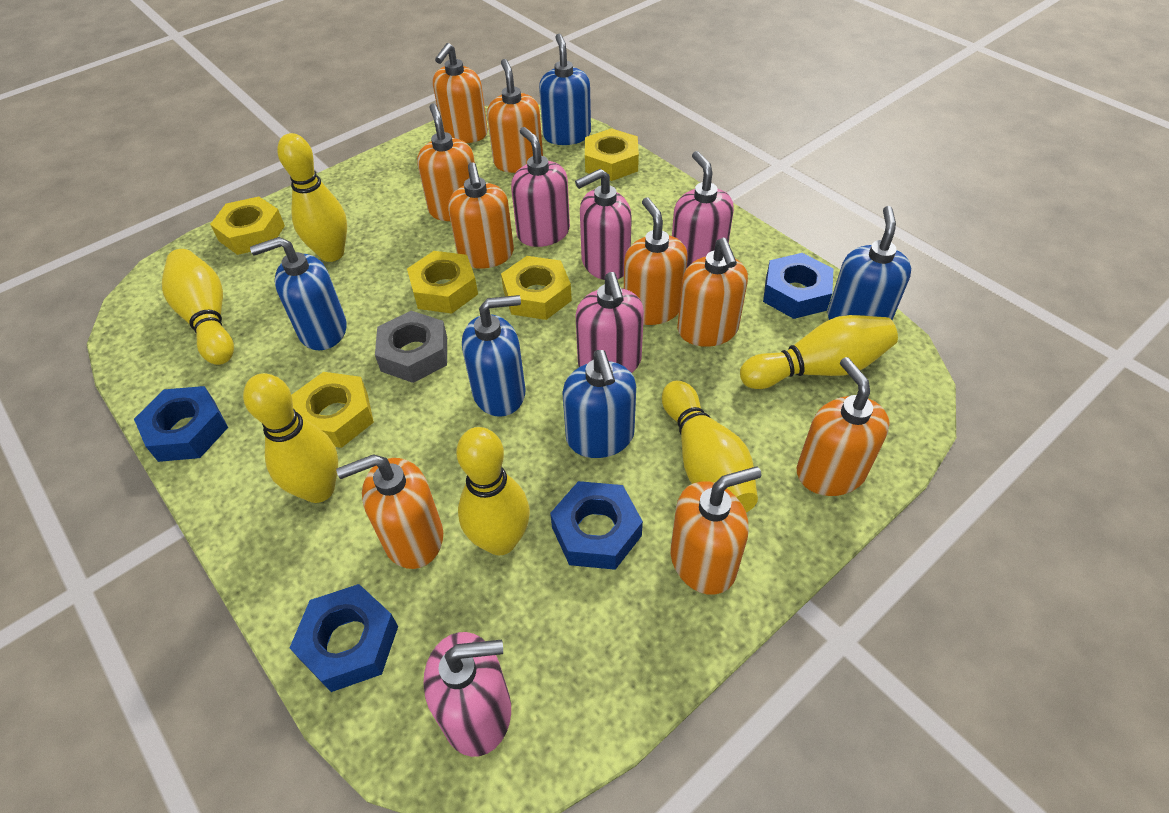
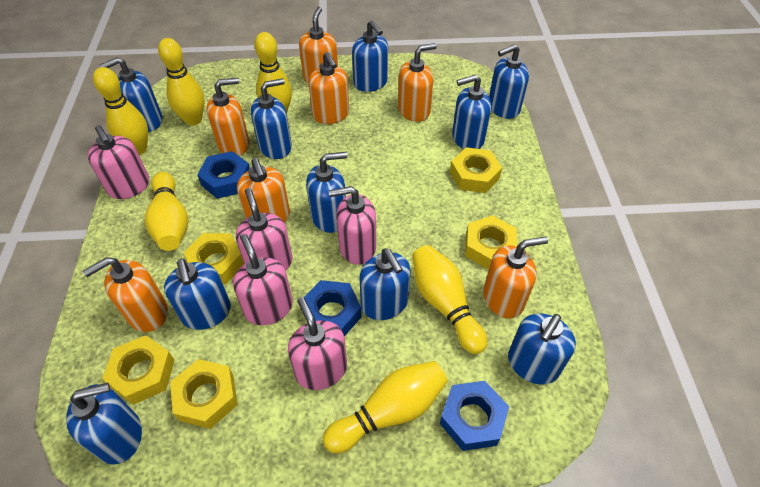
blue nut: [134,386,228,462] [290,584,398,692] [550,481,643,570] [763,253,833,319] = 4 -> [197,151,250,199] [304,280,362,337] [440,381,509,451] = 3
blue soap dispenser: [250,237,347,351] [462,295,525,417] [539,34,591,145] [562,350,636,458] [827,206,911,320] = 5 -> [66,383,142,465] [99,57,162,132] [164,258,231,330] [251,78,292,159] [306,152,347,233] [352,20,388,92] [359,248,411,320] [452,74,491,149] [489,44,529,119] [508,314,576,385] = 10
grey nut: [375,311,447,383] = 1 -> none = 0
orange soap dispenser: [336,454,443,569] [417,103,475,221] [433,43,488,143] [448,162,514,269] [487,59,543,173] [624,197,688,325] [671,466,761,595] [677,238,748,347] [797,357,890,496] = 9 -> [83,257,168,332] [206,78,249,156] [237,158,290,223] [299,7,338,84] [309,52,349,124] [398,43,437,122] [483,237,548,319] = 7

